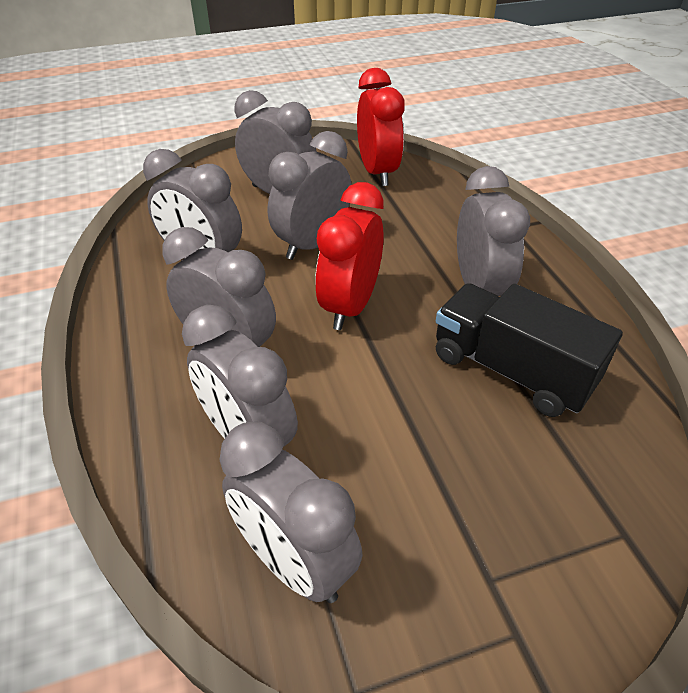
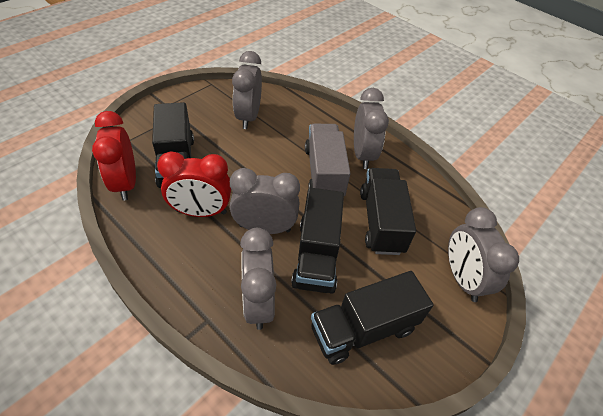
black truck: [436,283,623,417] = 1 -> [152,102,194,188] [291,187,344,294] [311,271,434,365] [360,168,416,255] = 4
grey clock: [143,149,242,258] [162,227,276,347] [182,305,298,446] [220,422,363,603] [234,90,317,194] [268,131,351,260] [457,166,530,296] = 7 -> [230,168,300,234] [232,51,262,129] [240,228,277,330] [354,88,389,169] [448,207,519,302] = 5
grey truck: none = 0 -> [305,124,351,196] = 1

